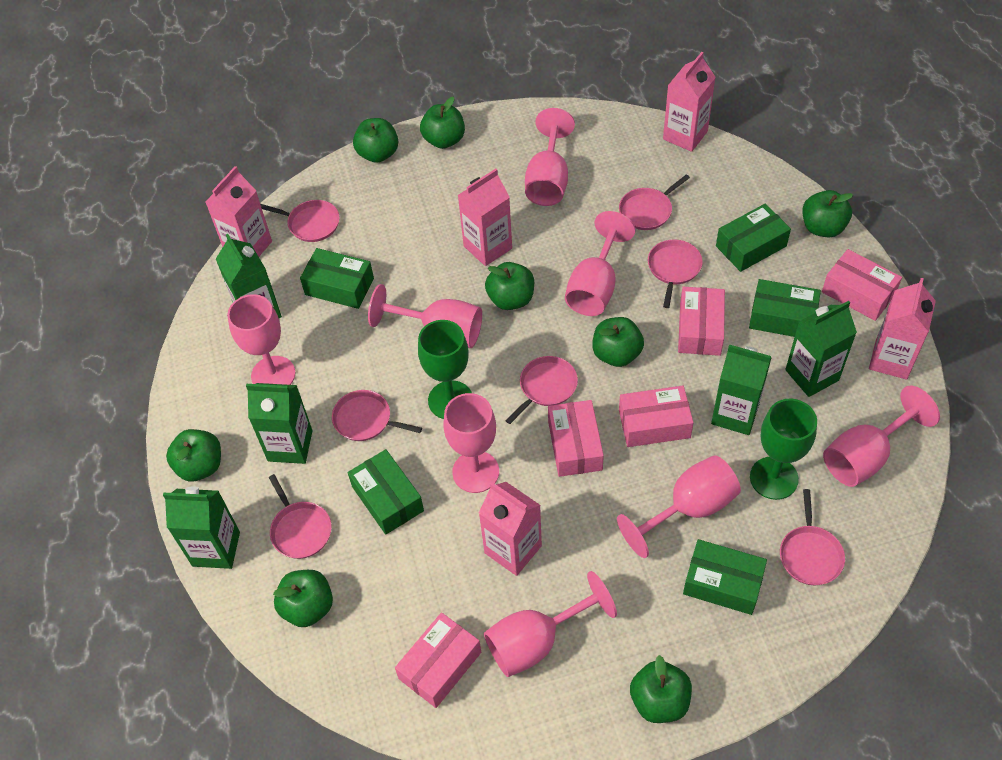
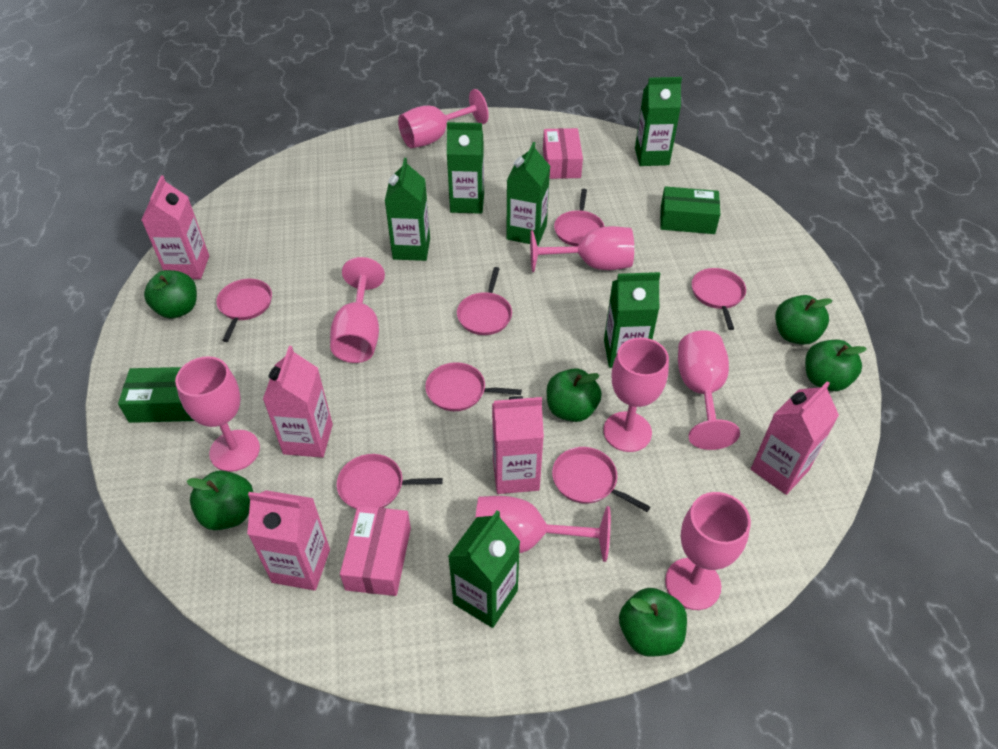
green apple: [166,429,221,482] [273,570,333,627] [353,118,398,163] [420,97,465,149] [485,262,534,310] [592,317,644,367] [630,655,692,723] [802,190,853,237] = 8 -> [144,270,197,319] [187,470,253,530] [547,368,602,422] [619,588,687,657] [775,295,832,345] [805,340,866,391] = 6
green box: [300,248,374,309] [348,449,424,535] [683,539,767,615] [716,204,791,272] [749,279,821,337] = 5 -> [118,367,194,423] [660,186,720,234] = 2
green carton: [163,486,240,569] [216,234,282,318] [246,383,312,464] [711,344,772,435] [785,301,857,397] = 5 -> [385,158,430,261] [447,122,484,214] [448,510,520,628] [506,142,550,246] [604,272,660,368] [635,77,682,166] = 6
green goblet: [418,320,472,419] [750,399,817,500] = 2 -> none = 0
pink box: [395,612,481,708] [548,400,604,477] [619,386,694,447] [678,287,725,356] [822,249,902,321] = 5 -> [340,506,411,596] [543,128,583,179] = 2

